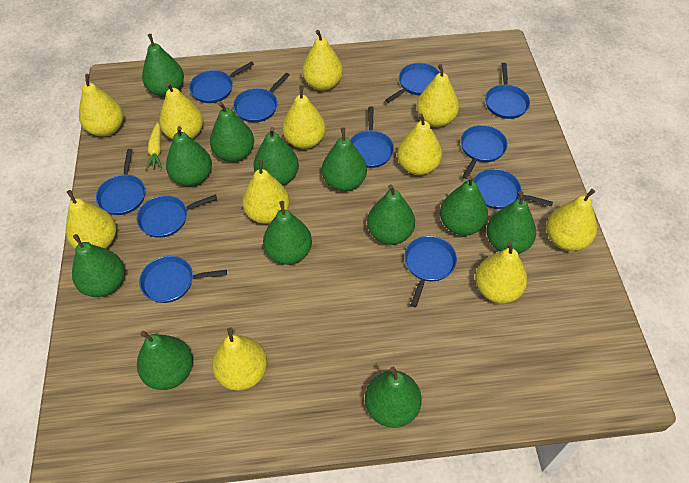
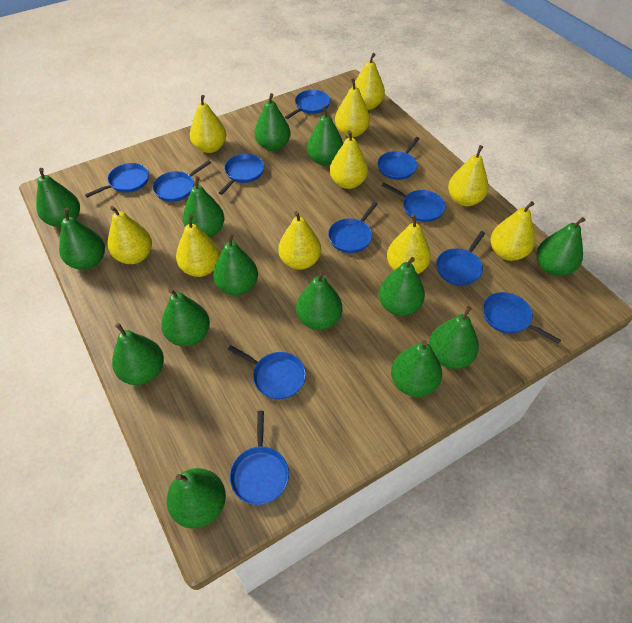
green pear: [72,234,125,297] [137,331,193,390] [142,34,184,97] [166,126,212,186] [210,102,254,162] [253,127,299,186] [263,201,312,265] [322,127,367,191] [365,367,422,428] [367,185,415,245] [440,176,488,236] [486,191,536,254] = 12 -> [36,168,80,227] [59,208,105,270] [112,323,164,385] [161,288,210,346] [167,468,226,529] [183,176,224,237] [213,233,258,295] [254,93,291,151] [296,271,342,330] [307,106,343,166] [379,257,425,316] [391,340,442,397] [429,306,479,369] [537,217,585,276] = 14
yellow carrot: [145,122,162,170] = 1 -> none = 0
yellow pear: [66,190,116,249] [79,74,123,137] [159,82,203,140] [212,327,267,391] [242,160,290,224] [282,85,326,149] [302,30,343,91] [397,114,442,175] [416,64,459,127] [475,242,527,303] [546,189,597,251] = 11 -> [108,206,152,264] [176,215,220,277] [190,95,226,153] [278,211,321,270] [330,130,368,189] [335,78,370,137] [355,53,385,110] [387,214,431,274] [448,145,489,206] [491,201,535,261] = 10

